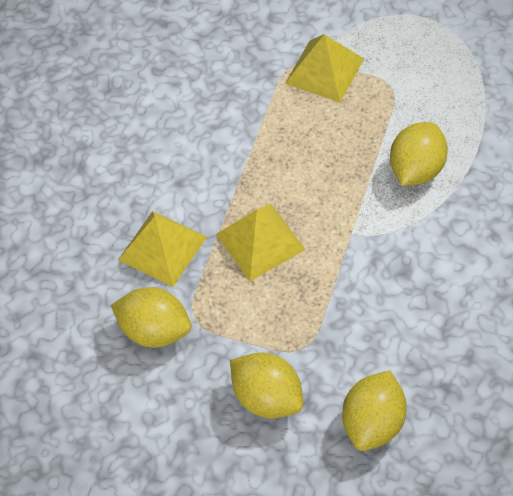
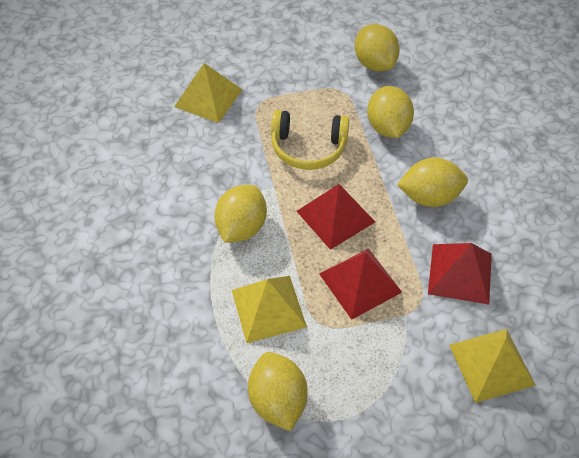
red pyramid: none = 0 -> [297,184,375,250] [319,248,402,320] [428,243,492,305] = 3
yellow headphones: none = 0 -> [271,110,349,170] = 1
yellow lemon: [111,287,191,348] [230,353,303,418] [342,370,407,451] [390,122,448,186] = 4 -> [214,185,267,243] [248,352,308,431] [355,24,400,71] [367,86,414,138] [397,158,468,207] = 5

